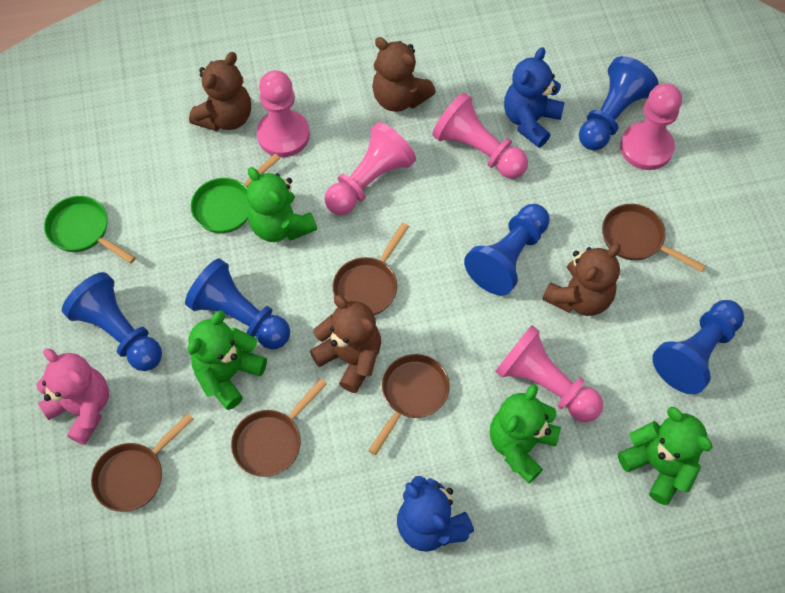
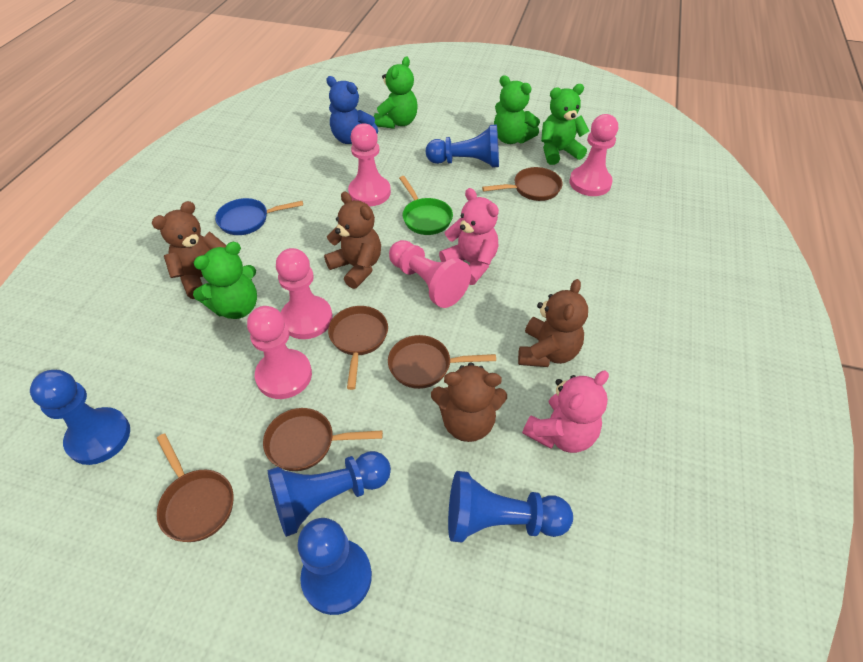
blue pan: none = 0 -> [215,198,303,235] = 1
blue teddy bear: [397,476,474,552] [504,47,565,148] = 2 -> [326,76,378,144] = 1
green pan: [44,196,136,264] [191,154,280,233] = 2 -> [399,176,453,235] = 1
pink teddy bear: [36,349,109,445] = 1 -> [439,188,499,285] [522,371,609,453] = 2

